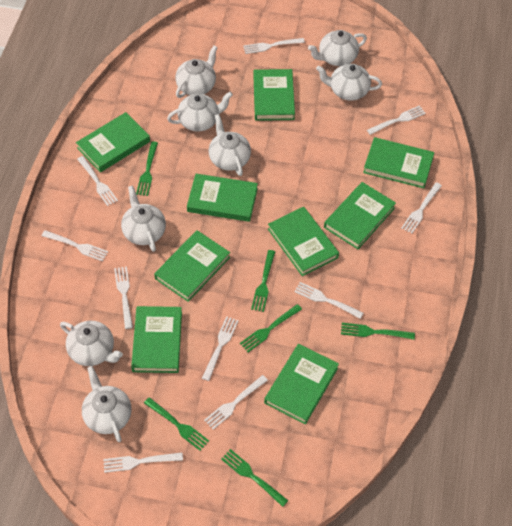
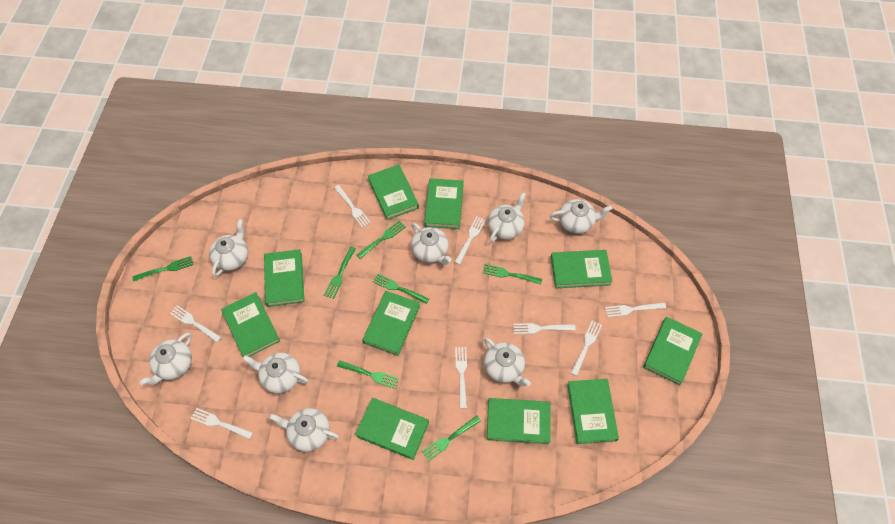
green book: [76,112,150,173] [131,306,182,373] [154,230,230,302] [187,174,258,222] [253,69,295,121] [264,344,339,424] [268,207,339,276] [324,182,396,249] [363,137,434,188] = 9 -> [221,292,280,357] [264,249,304,307] [355,398,429,460] [362,291,420,356] [368,165,419,220] [424,178,463,229] [487,398,551,444] [551,250,613,288] [567,379,619,444] [643,317,703,386] = 10
green fork: [136,141,158,196] [144,397,209,451] [221,449,288,507] [240,304,302,352] [251,250,275,312] [341,323,415,340] = 6 -> [132,256,193,282] [324,247,356,299] [337,360,399,389] [357,220,406,259] [373,274,429,304] [421,416,481,461] [483,264,542,284] = 7
white fork: [42,230,108,262] [77,156,118,206] [103,452,183,473] [114,266,133,329] [202,316,239,381] [204,375,268,430] [243,38,305,54] [294,282,363,319] [367,105,426,135] [401,182,442,234] = 10 -> [170,305,221,342] [191,408,253,439] [334,185,371,228] [455,216,486,264] [455,347,467,408] [513,323,576,334] [571,320,602,376] [605,303,666,317] = 8

